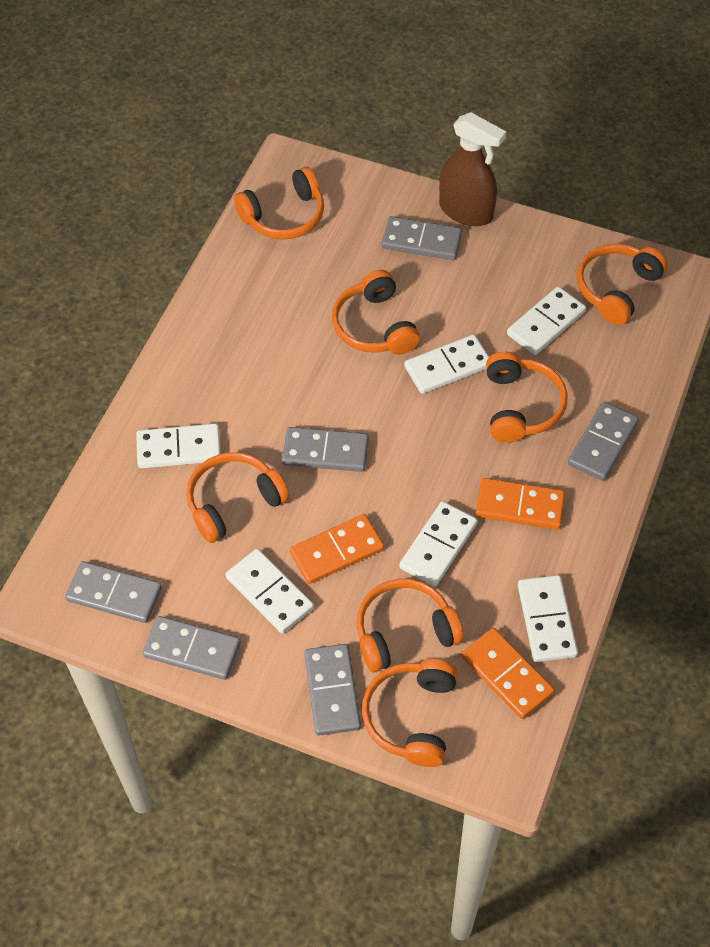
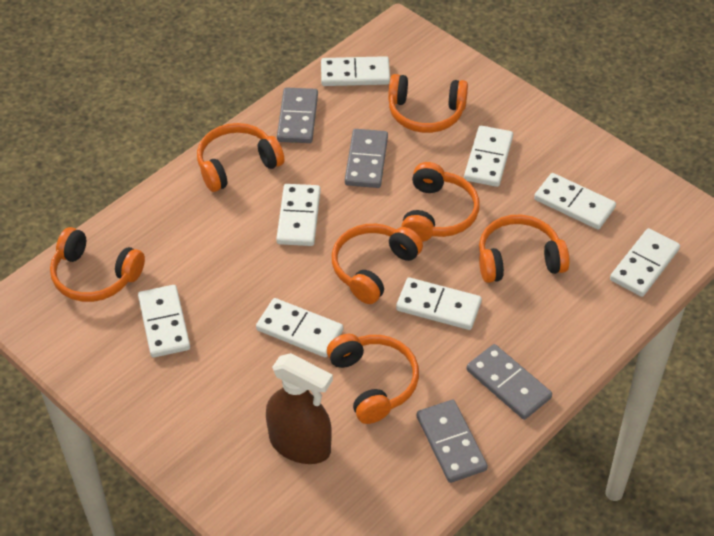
grey domino: [65,561,162,623] [142,616,241,680] [282,427,369,472] [304,644,361,736] [382,216,462,260] [568,402,639,481] = 6 -> [277,88,318,143] [345,129,388,188] [417,400,488,483] [466,344,552,420] = 4
orange domino: [290,514,384,584] [461,628,555,719] [476,478,565,530] = 3 -> none = 0
white domino: [136,423,221,468] [226,549,314,634] [399,501,478,587] [404,334,489,394] [507,286,586,355] [518,575,578,662] = 6 -> [138,285,190,358] [256,298,343,357] [276,184,321,246] [321,56,390,86] [396,277,482,330] [464,126,513,187] [534,173,616,230] [610,228,680,297] = 8

